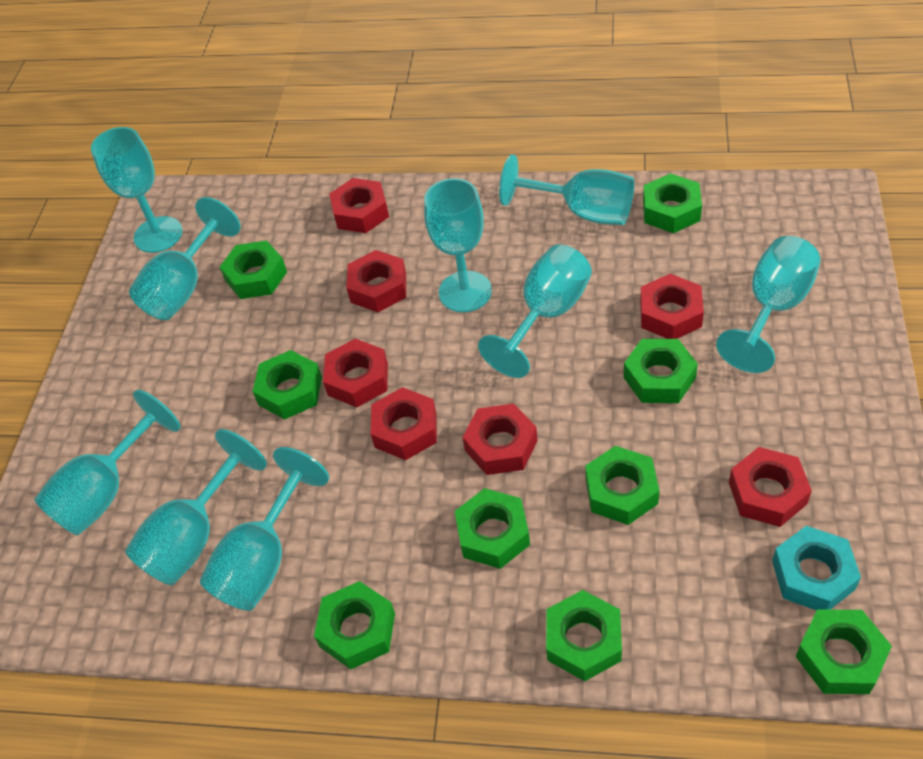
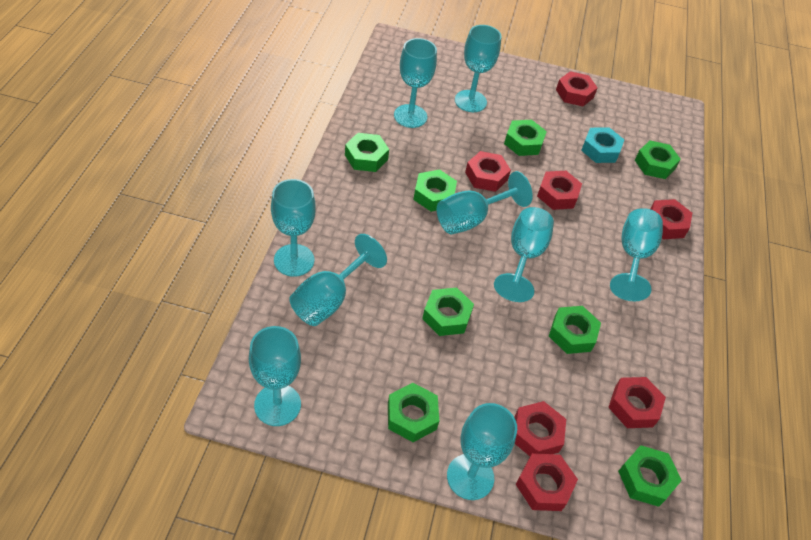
green nut: [220,240,287,299] [252,350,322,419] [314,581,395,669] [455,488,530,569] [546,590,622,681] [585,446,659,525] [624,339,698,403] [643,173,702,233] [796,610,892,694] = 9 -> [345,133,389,172] [388,383,439,442] [413,169,457,212] [422,288,474,336] [504,120,547,156] [549,306,601,354] [618,445,682,507] [635,140,681,179] = 8

